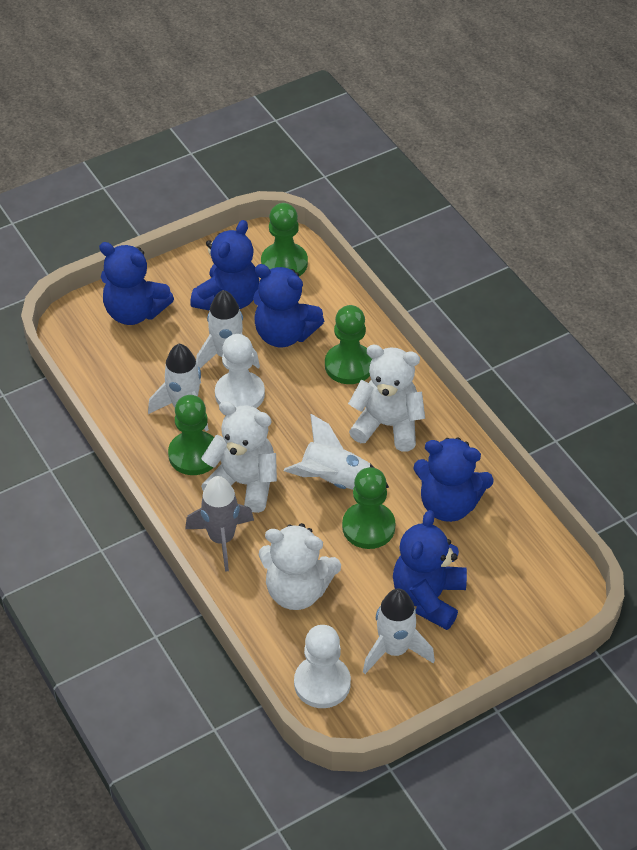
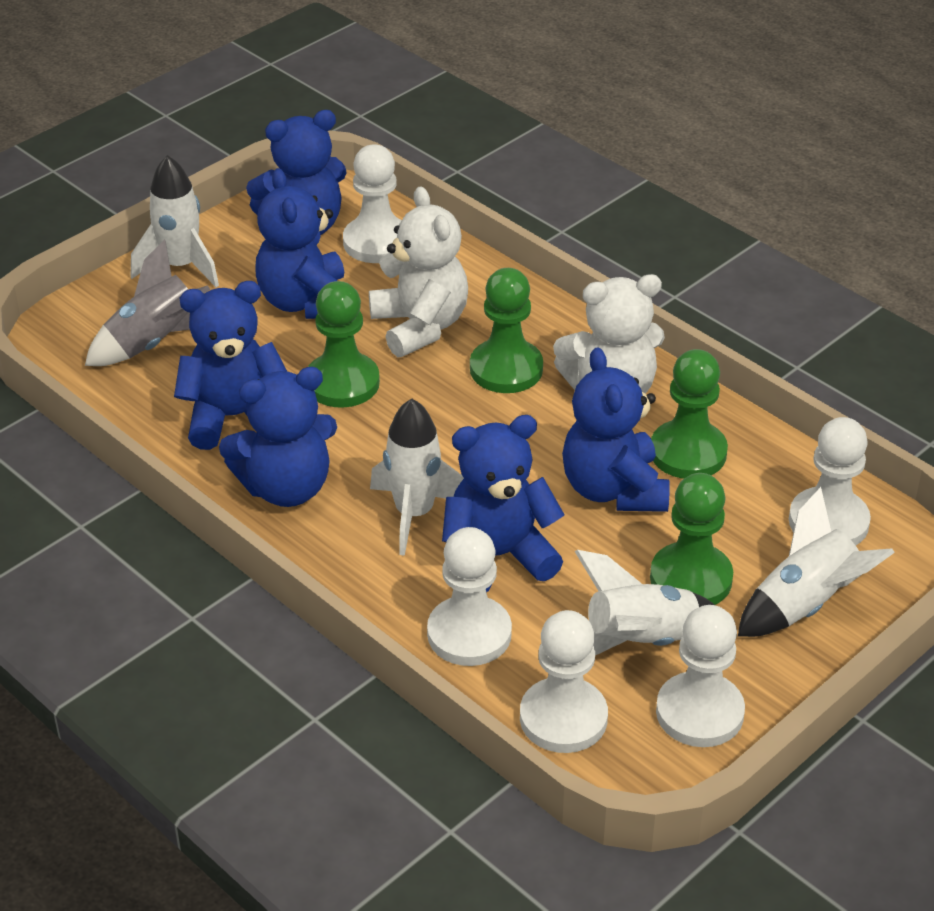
blue teddy bear: [99,242,174,325] [190,220,259,311] [253,264,324,347] [393,510,467,630] [413,438,494,522] = 5 -> [174,281,287,450] [219,367,337,507] [246,110,347,235] [255,168,344,319] [442,415,565,592] [562,347,670,512] = 6
white pawn: [215,334,265,408] [294,625,351,708] = 2 -> [343,144,402,263] [427,527,512,666] [520,610,608,753] [656,605,745,747] [789,417,871,545] = 5
white teddy bear: [201,401,277,513] [259,523,341,610] [348,345,425,452] = 3 -> [369,186,468,357] [553,274,665,394] = 2

